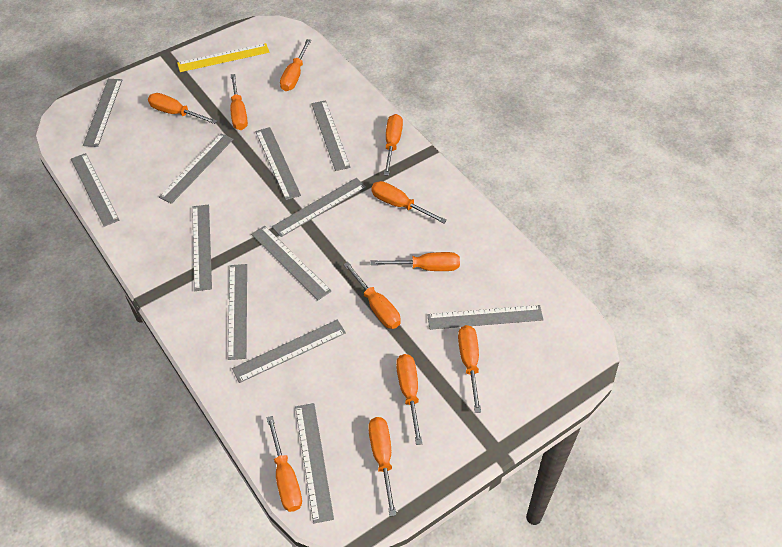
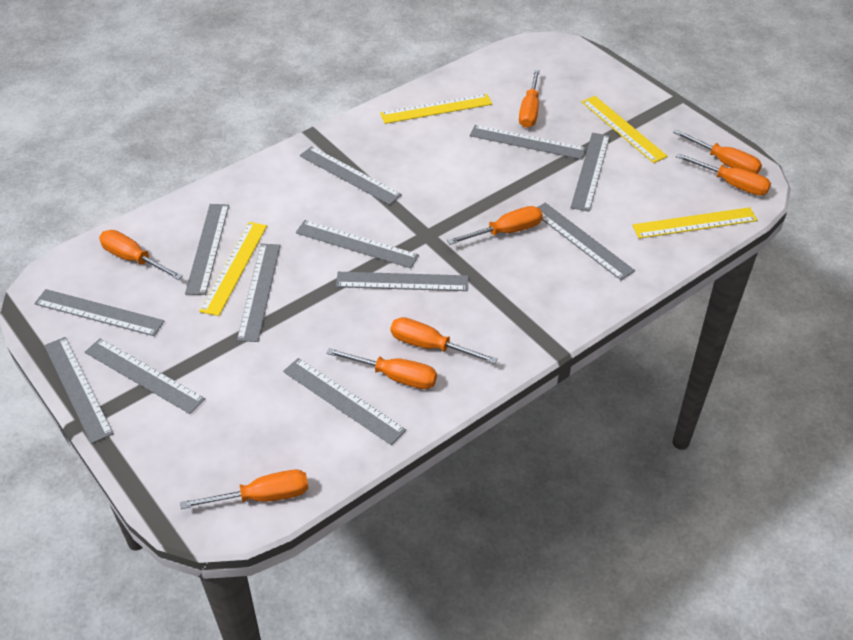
orange screwdriver: [148,93,217,124] [231,74,248,130] [266,416,302,512] [280,39,311,91] [343,262,401,329] [368,417,396,516] [370,252,460,271] [371,181,447,224] [384,114,403,176] [396,354,423,445] [458,325,481,413] = 11 -> [99,230,183,280] [180,470,308,509] [326,348,437,389] [390,317,498,364] [447,206,543,245] [519,69,540,128] [673,129,762,174] [676,153,771,196] = 8
yellow ruler: [177,43,270,72] = 1 -> [199,222,267,316] [380,94,492,124] [581,96,668,163] [632,207,758,239] = 4

